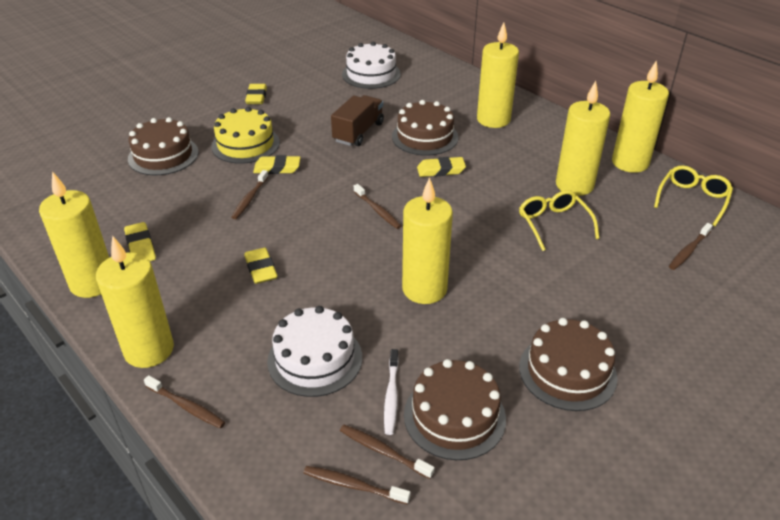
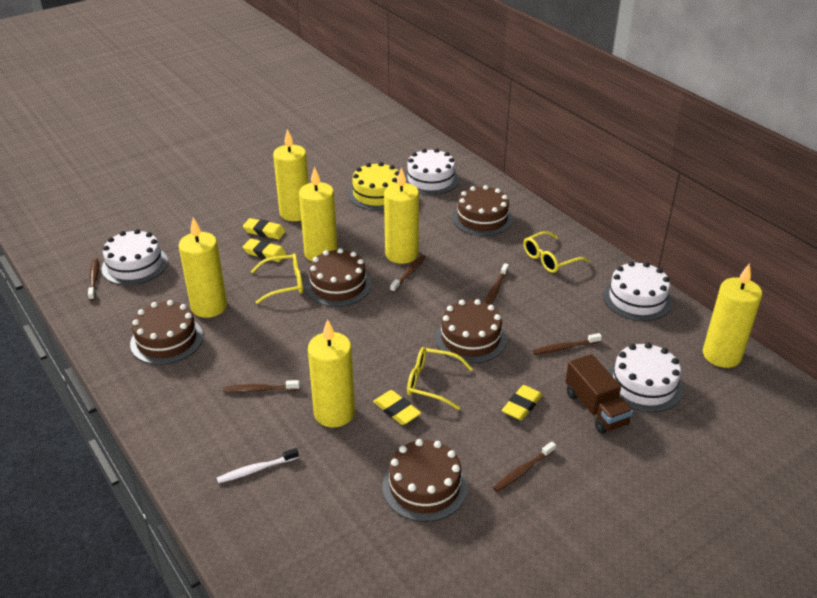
brown cake: [128,117,199,175] [392,100,458,156] [404,359,506,460] [519,318,618,411] = 4 -> [130,300,203,365] [305,248,372,307] [382,439,467,522] [435,299,506,363] [452,185,513,236] = 5
white cake: [267,306,362,397] [342,42,401,89] = 2 -> [102,229,168,285] [404,148,459,195] [603,261,672,321] [608,343,683,412] = 4
yellow eraser: [124,222,156,261] [244,248,278,284] [245,84,267,104] [253,155,301,174] [417,157,466,177] = 5 -> [243,218,286,239] [243,239,287,262] [373,390,421,425] [502,385,543,420] = 4
yellow glasses: [519,190,599,251] [654,166,733,227] = 2 -> [251,253,303,304] [407,347,473,410] [523,231,590,273] = 3

